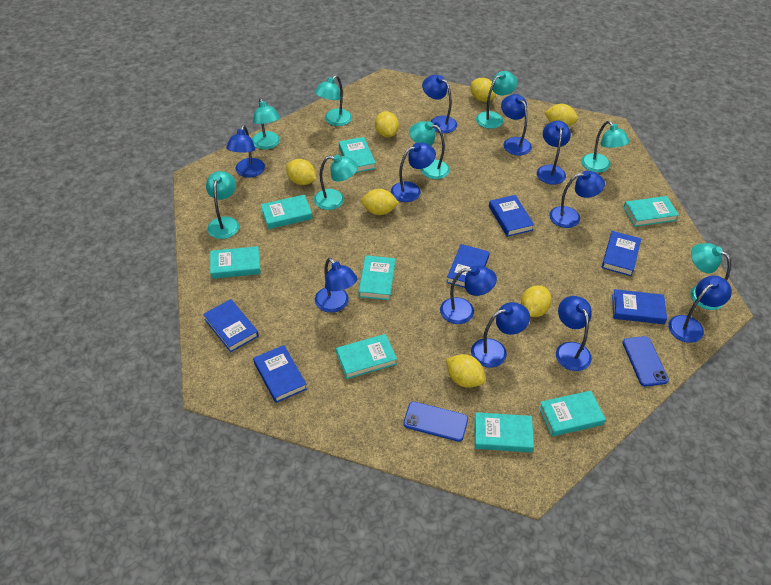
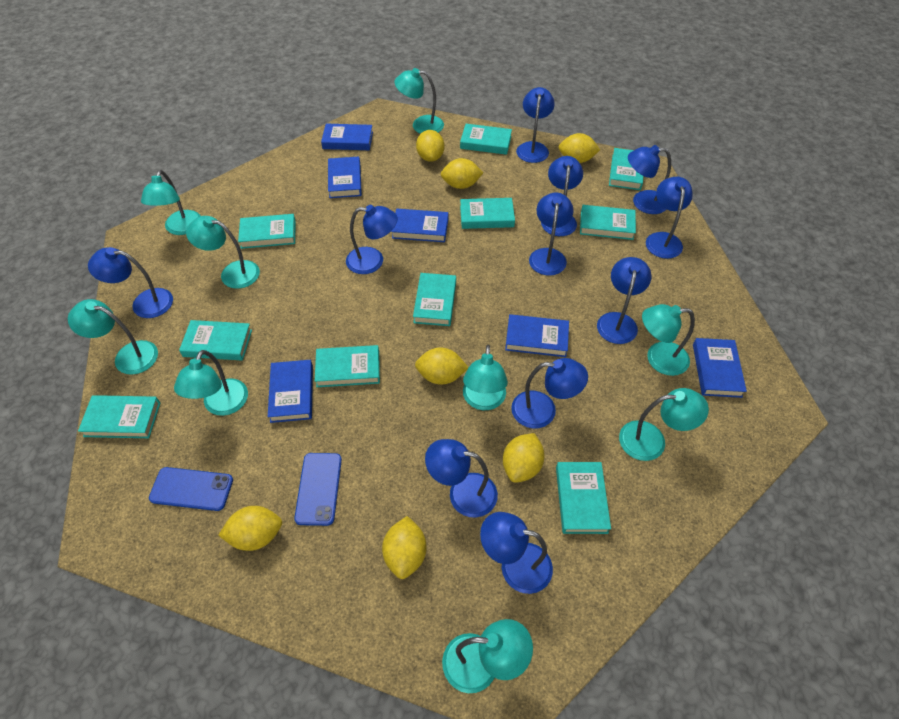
turquoise book: [210,246,261,279] [261,195,313,229] [336,334,397,379] [339,137,376,173] [358,255,395,300] [474,412,534,453] [539,391,606,436] [623,196,679,227] = 8 -> [78,395,160,438] [179,320,252,360] [238,214,296,249] [315,345,380,387] [413,273,456,326] [460,124,512,155] [460,198,515,229] [556,462,611,534] [580,205,636,240] [609,148,643,190] = 10
turquoise lamp: [206,171,239,239] [252,98,280,150] [314,154,358,210] [315,75,352,126] [409,121,450,179] [476,71,518,129] [582,121,630,173] [691,243,731,310] = 8 -> [68,299,158,375] [141,170,200,235] [174,350,248,416] [186,216,260,289] [395,68,444,134] [442,619,533,693] [463,345,508,410] [619,388,709,461] [642,304,695,376] = 9

